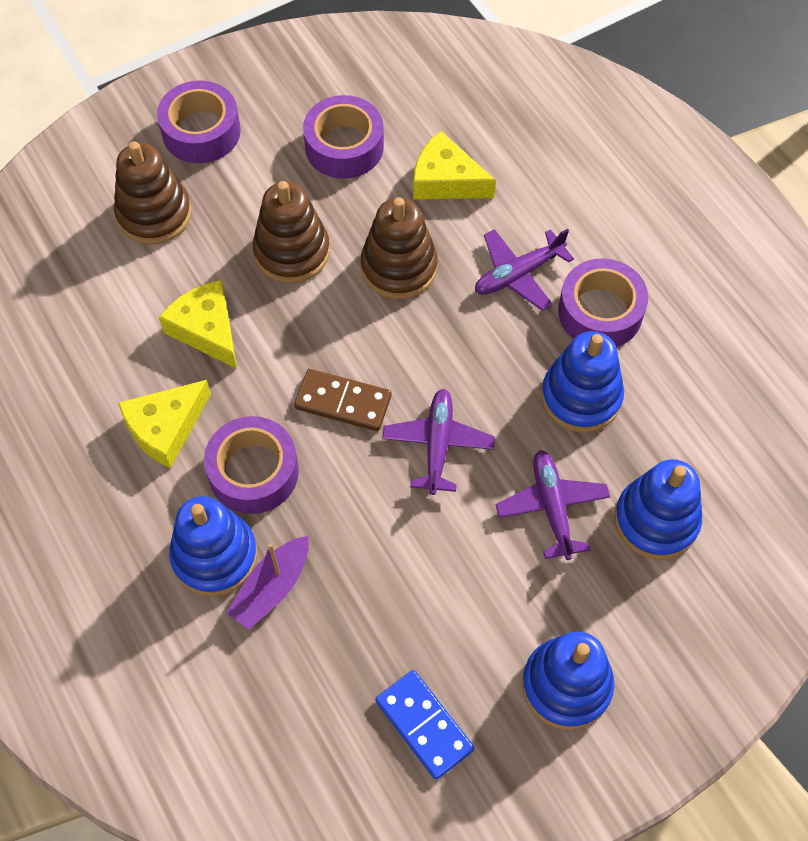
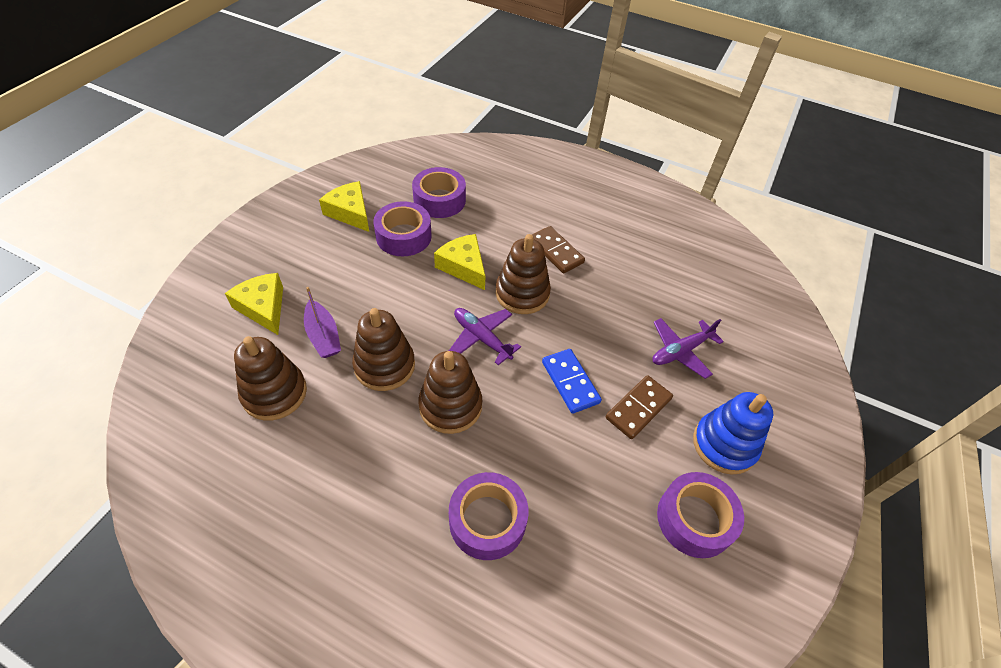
blue stacking toy: [169,496,258,596] [522,632,614,730] [542,331,624,432] [614,459,702,560] = 4 -> [693,392,773,475] = 1
brown domino: [294,369,391,431] = 1 -> [532,226,585,273] [606,375,673,439] = 2
brown stacking toy: [114,141,192,244] [253,181,330,283] [361,197,438,299] = 3 -> [234,336,307,421] [352,308,415,391] [418,351,482,434] [496,234,551,314] = 4
purple plane: [382,389,495,495] [475,229,574,310] [496,450,610,560] = 3 -> [449,308,521,365] [652,318,724,379] = 2

